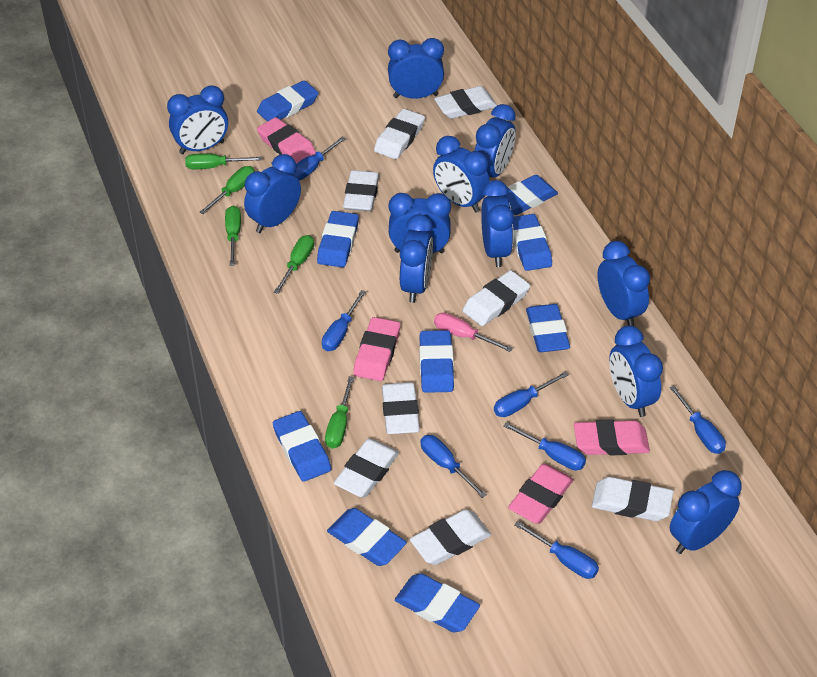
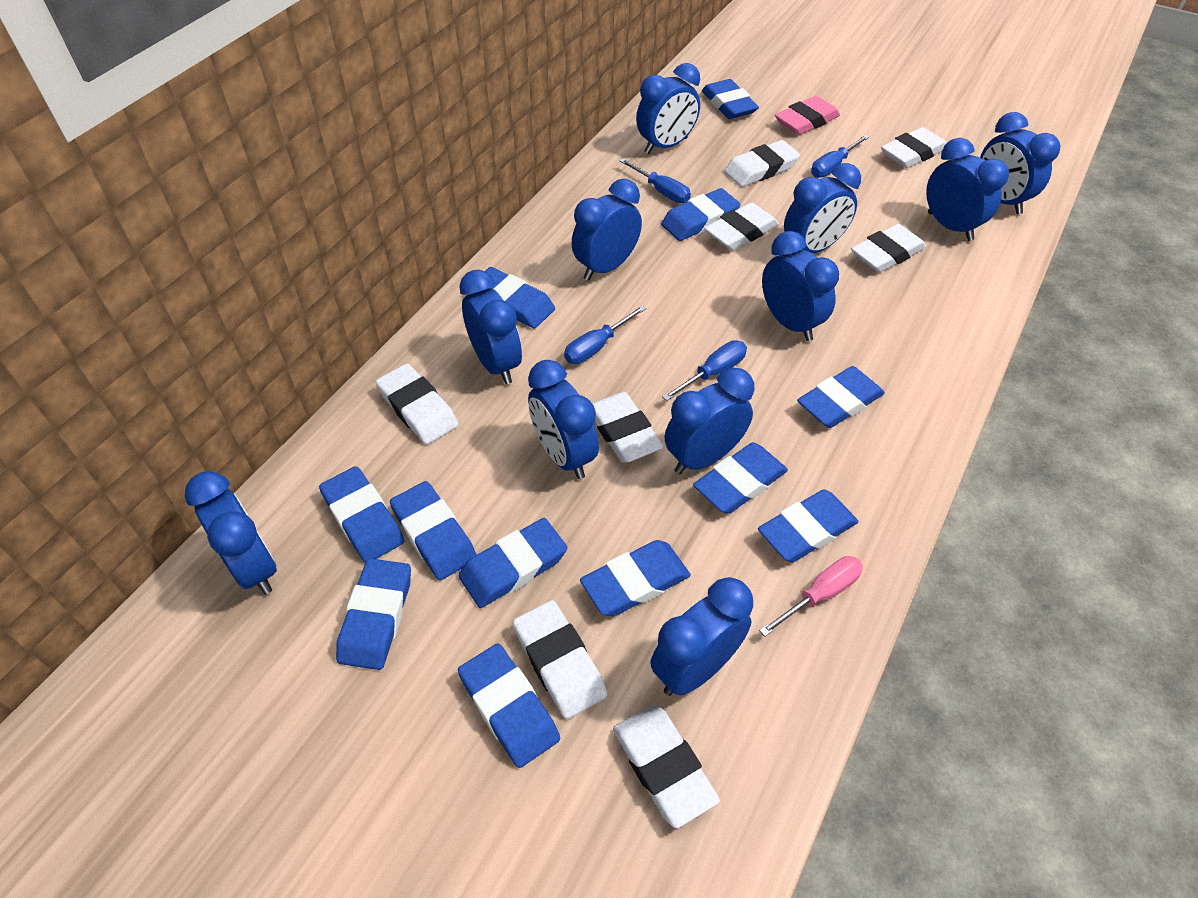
blue eraser: [257,81,318,122] [273,411,331,482] [317,211,359,267] [327,508,407,566] [395,573,480,632] [419,330,454,393] [503,175,558,215] [513,214,552,271] [526,304,570,352] = 9 -> [319,466,404,562] [336,558,411,670] [390,481,477,580] [458,644,560,768] [459,518,567,608] [485,267,555,328] [580,540,691,616] [661,188,740,241] [693,442,788,514] [702,79,759,119] [758,489,858,562] [797,366,885,428] = 12
blue screwdriver: [293,137,345,181] [322,290,366,351] [420,435,487,498] [494,372,568,417] [503,422,586,470] [514,521,599,579] [670,386,726,454] = 7 -> [564,305,646,364] [619,158,691,203] [662,340,747,401] [811,135,869,178] = 4
green screwdriver: [185,153,262,169] [200,166,255,214] [225,206,241,266] [274,235,314,294] [325,376,354,449] = 5 -> none = 0
pink eraser: [257,117,316,164] [353,317,400,381] [508,464,574,524] [574,419,650,455] = 4 -> [775,96,840,135] = 1

